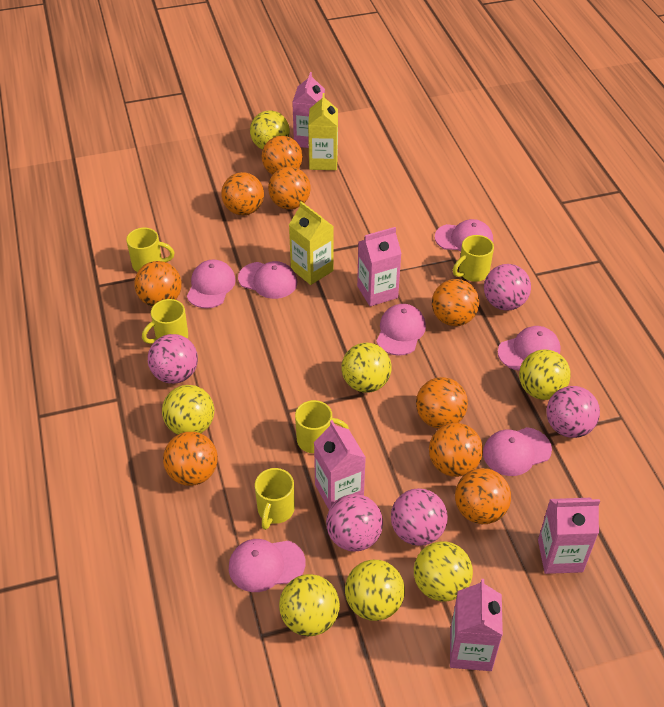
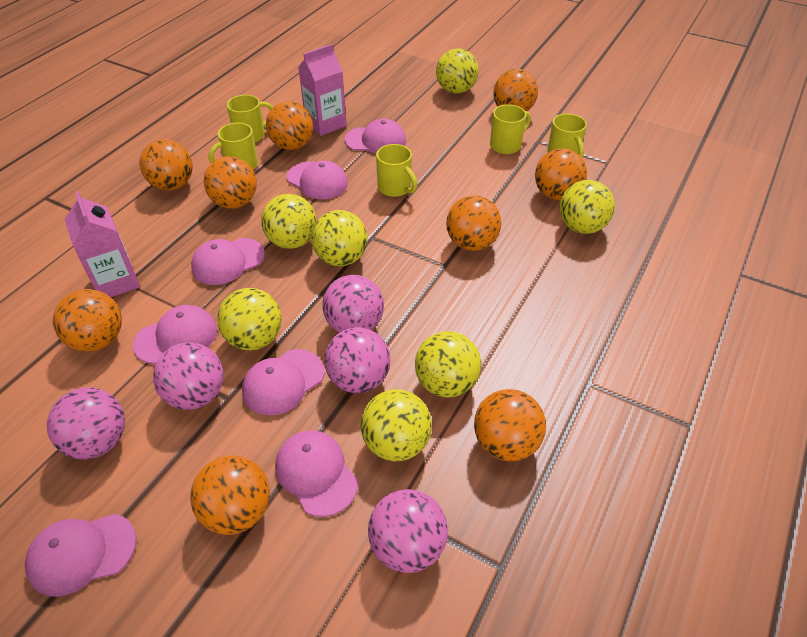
pink carton: [292,72,325,148] [314,420,366,509] [357,227,402,306] [450,579,503,671] [538,498,600,574] = 5 -> [65,191,140,297] [298,44,346,136] = 2
yellow carton: [289,201,334,285] [308,93,338,170] = 2 -> none = 0

